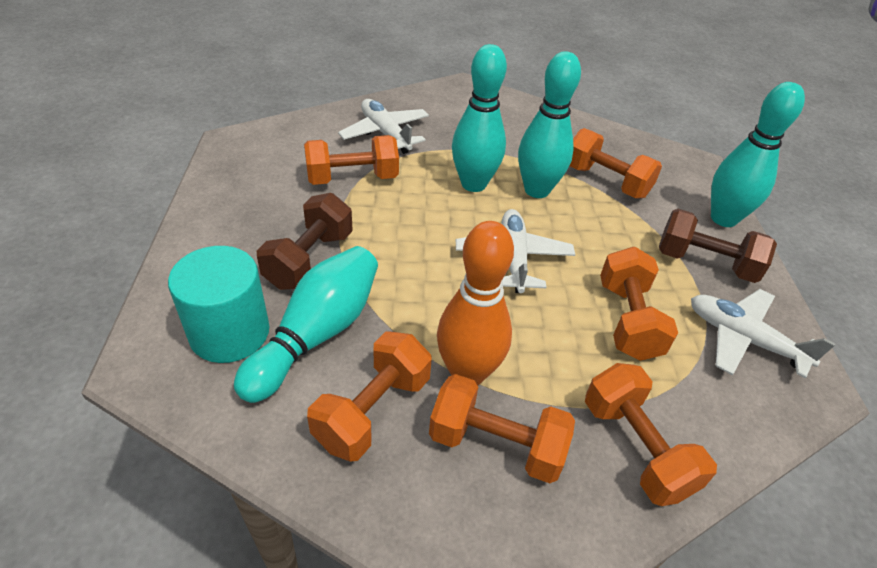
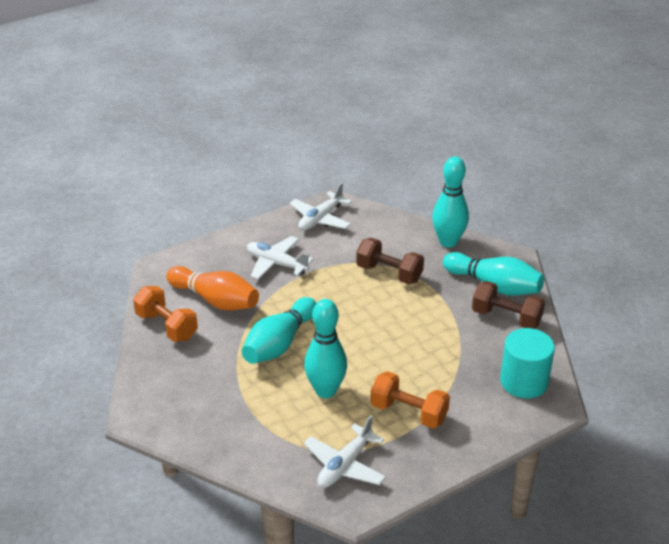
orange dumbbell: [304,135,399,185] [307,332,432,462] [429,374,575,483] [569,128,662,199] [585,363,717,506] [600,247,678,361] = 6 -> [133,286,198,342] [370,371,450,429] = 2

